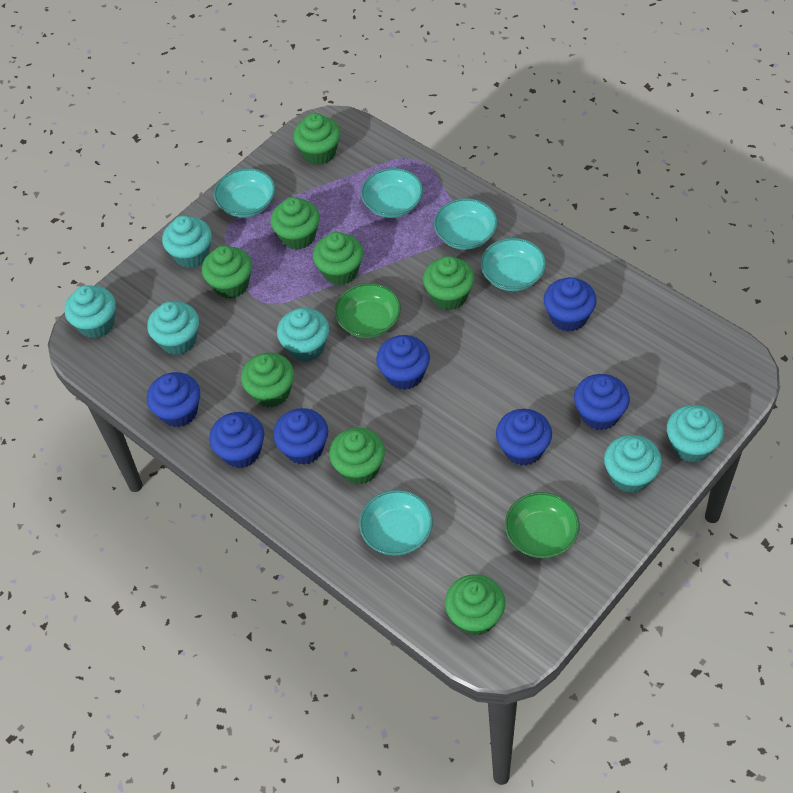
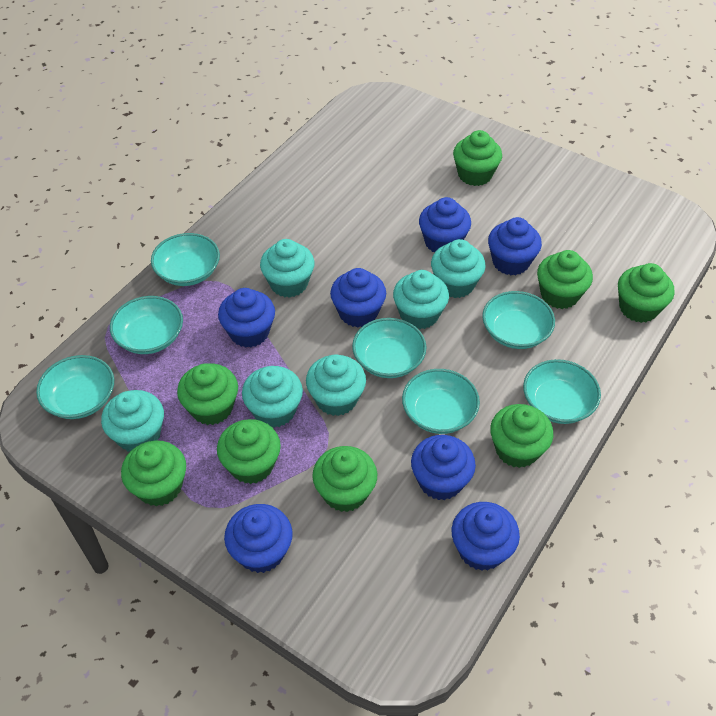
green bowl: [335,283,401,338] [505,492,580,558] = 2 -> none = 0
turquoise bowl: [214,168,275,218] [359,490,433,556] [361,168,423,218] [434,198,498,250] [480,238,546,291] = 5 -> [36,355,114,419] [110,296,183,354] [151,233,220,286] [352,318,427,378] [402,369,480,434] [482,291,555,349] [523,359,601,424] = 7

